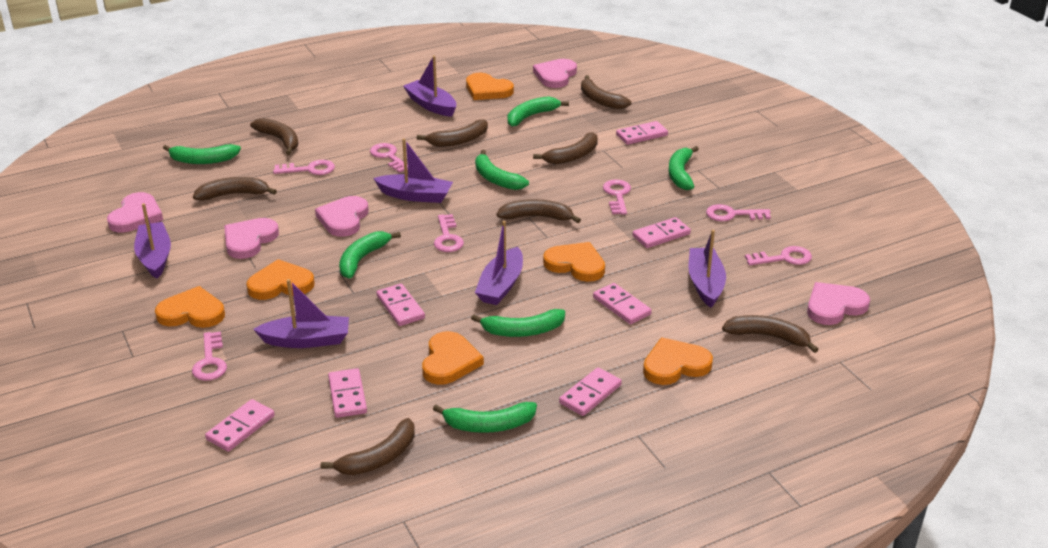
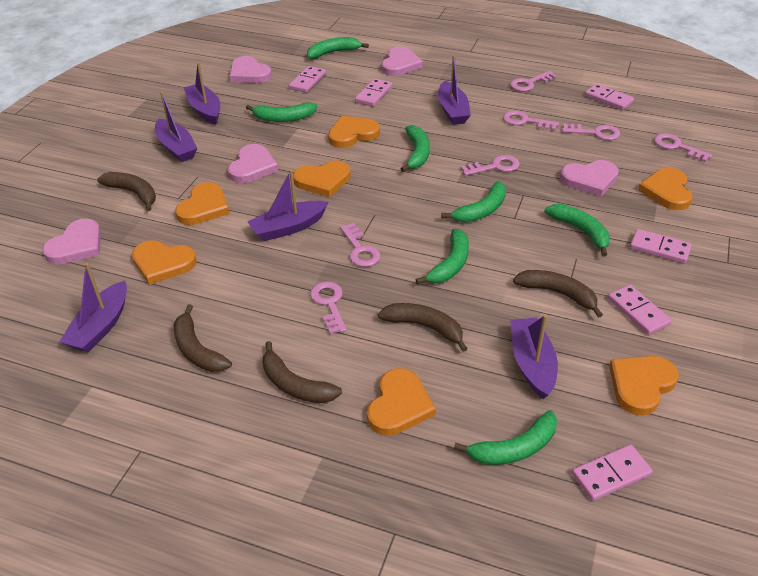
brown banana: [193,177,277,201] [250,118,298,155] [321,418,415,475] [417,119,488,147] [497,199,581,223] [533,132,598,164] [581,75,631,109] [722,315,818,353] = 8 -> [97,172,156,211] [174,304,232,372] [263,341,342,403] [378,303,468,352] [513,270,603,318] = 5
orange heart: [155,286,225,328] [246,259,315,300] [422,331,484,385] [466,73,514,100] [543,242,605,282] [643,337,713,385] = 6 -> [132,240,197,285] [175,182,229,225] [293,161,351,197] [328,116,380,148] [367,368,436,436] [609,356,679,416] [638,168,693,210] = 7
pink domino: [205,399,275,452] [328,368,367,418] [376,284,425,326] [559,368,622,416] [593,283,652,324] [616,121,668,145] [632,217,691,248] = 7 -> [289,66,326,93] [355,78,392,107] [572,444,653,501] [585,84,634,110] [608,285,672,335] [630,229,692,264] = 6

